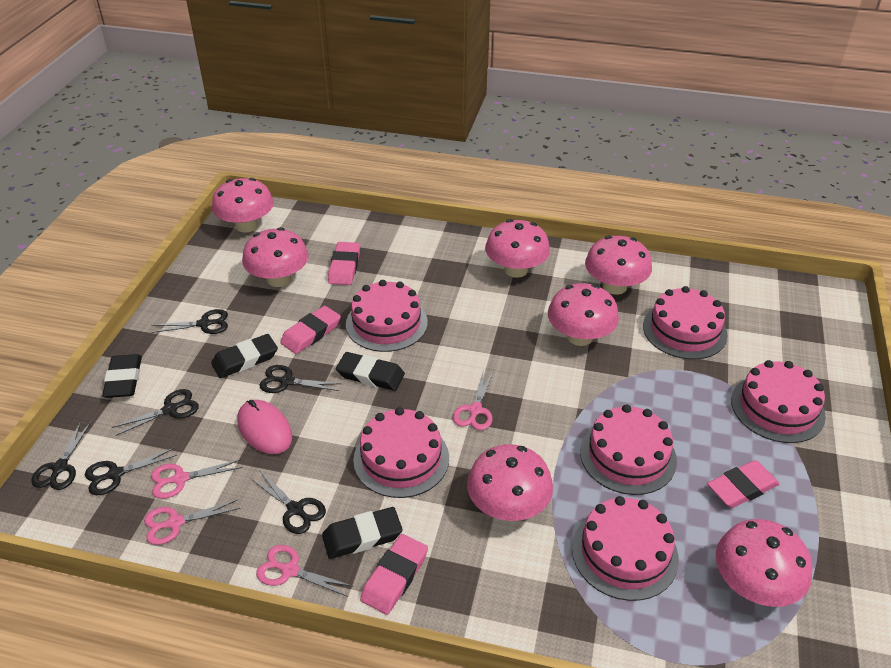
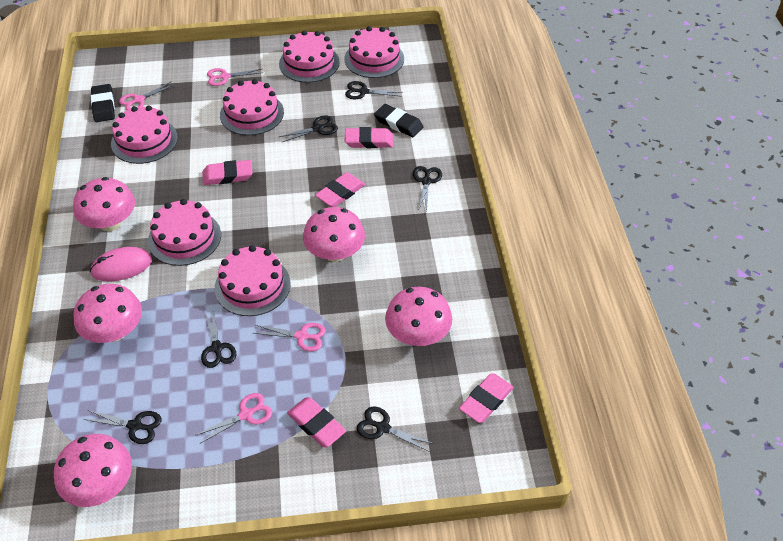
black eraser: [102,354,142,398] [211,334,278,378] [322,507,403,559] [336,352,405,391] = 4 -> [91,84,115,122] [374,104,423,137] = 2
pink eraser: [280,306,341,354] [328,242,360,285] [360,534,428,615] [707,460,780,508] = 4 -> [202,160,253,185] [287,397,346,447] [315,172,365,207] [345,127,393,148] [459,373,514,423] = 5
pink mushroom: [212,178,274,232] [242,227,309,287] [467,444,553,521] [485,219,550,278] [548,283,619,346] [585,236,652,295] [716,519,813,607] = 7 -> [54,434,132,507] [73,177,135,231] [74,284,142,343] [303,207,365,262] [385,287,452,346] = 5

